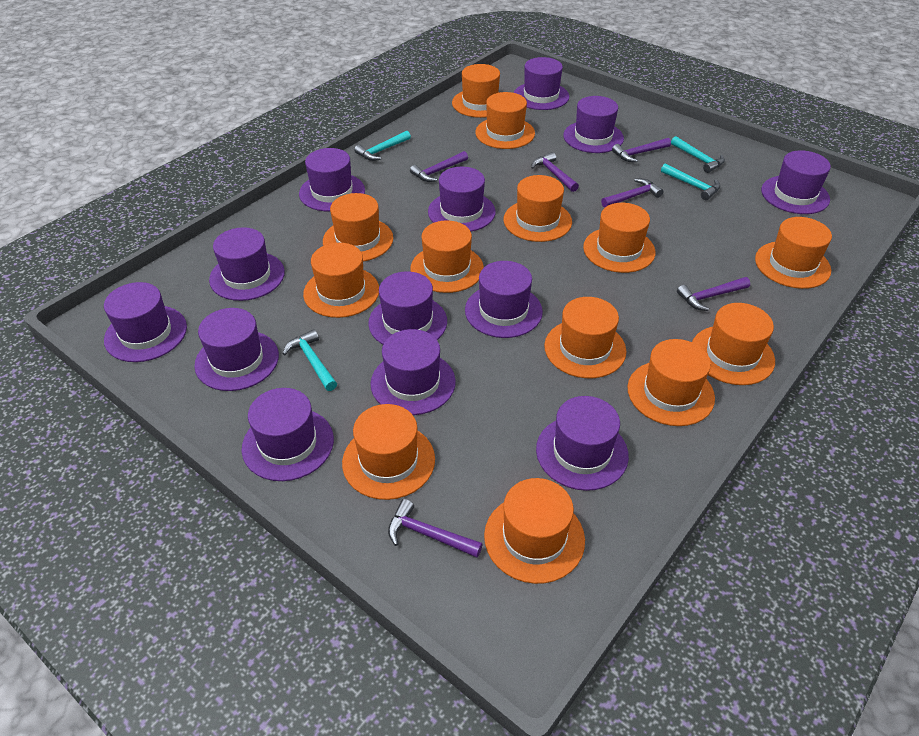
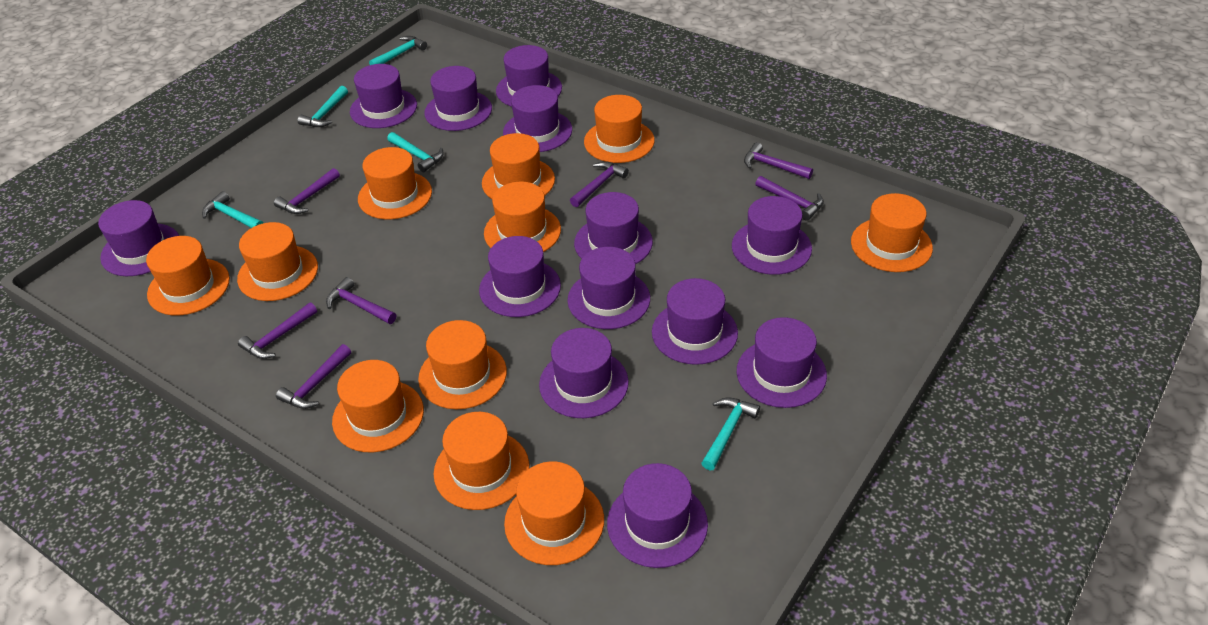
orange hat: [303,243,379,318] [323,193,393,262] [342,404,435,500] [410,220,484,293] [452,64,500,118] [475,92,535,149] [484,478,585,584] [504,175,572,242] [544,297,626,378] [583,203,656,273] [627,339,715,426] [692,303,775,385] [755,217,832,289] = 13 -> [146,236,230,315] [237,222,318,301] [332,360,424,453] [358,147,432,219] [418,320,507,409] [434,412,529,510] [482,133,555,199] [484,182,561,252] [504,461,604,565] [584,95,655,163] [851,193,933,272] = 11
purple hammer: [388,499,483,558] [410,151,468,182] [531,152,579,192] [601,179,663,208] [612,138,671,162] [677,277,750,311] = 6 -> [238,302,317,359] [274,168,340,214] [276,344,351,409] [326,277,396,324] [570,161,629,207] [744,142,813,179] [755,176,824,221] = 7
turquoise hammer: [283,329,337,391] [354,131,411,161] [661,163,720,200] [671,136,725,173] = 4 -> [202,191,263,228] [297,86,348,127] [369,36,427,65] [387,132,444,172] [702,398,760,470] = 5

